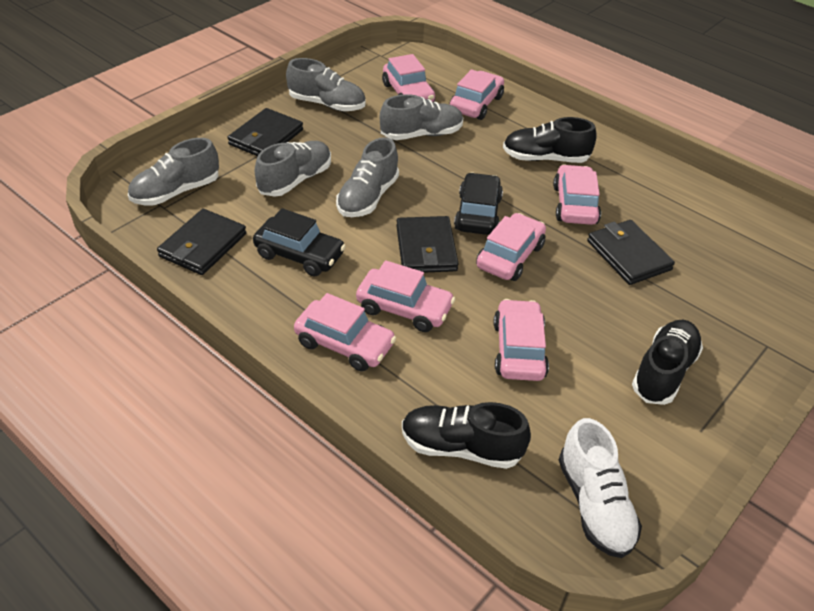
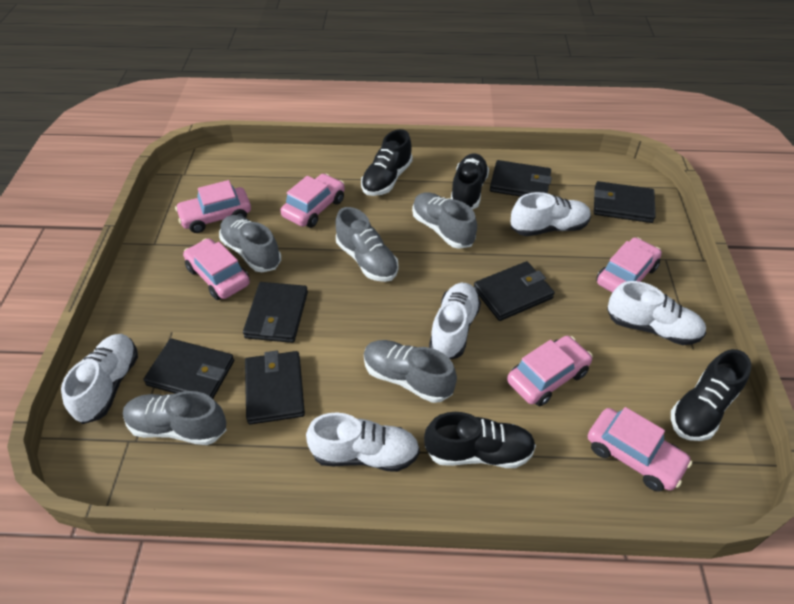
black car: [253,208,346,277] [454,172,503,235] = 2 -> none = 0
black shoe: [402,402,531,469] [503,117,597,163] [632,320,703,405] = 3 -> [361,129,413,196] [424,412,536,468] [451,154,489,209] [671,349,751,441] = 4
black wallet: [157,209,246,275] [227,108,303,156] [396,216,459,273] [587,220,675,285] = 4 -> [143,339,234,399] [243,282,308,343] [245,350,305,425] [474,261,555,321] [490,160,552,197] [594,181,656,223] = 6
pink car: [294,293,396,371] [356,260,455,332] [382,54,435,102] [449,69,504,120] [476,213,546,281] [493,299,549,381] [553,164,601,225] = 7 -> [175,180,251,233] [183,238,250,300] [281,174,345,228] [507,336,593,407] [588,407,692,492] [596,237,662,293] = 6
white shoe: [559,418,642,558] = 1 -> [61,334,138,424] [306,413,420,472] [429,283,481,359] [511,192,591,236] [607,281,706,345] = 5

